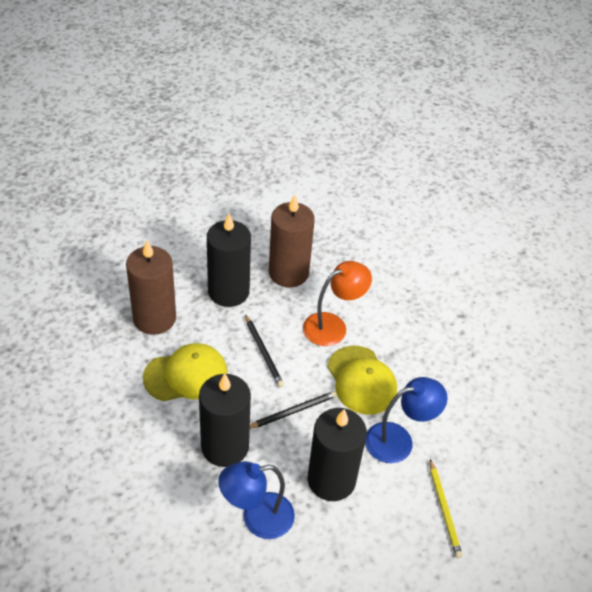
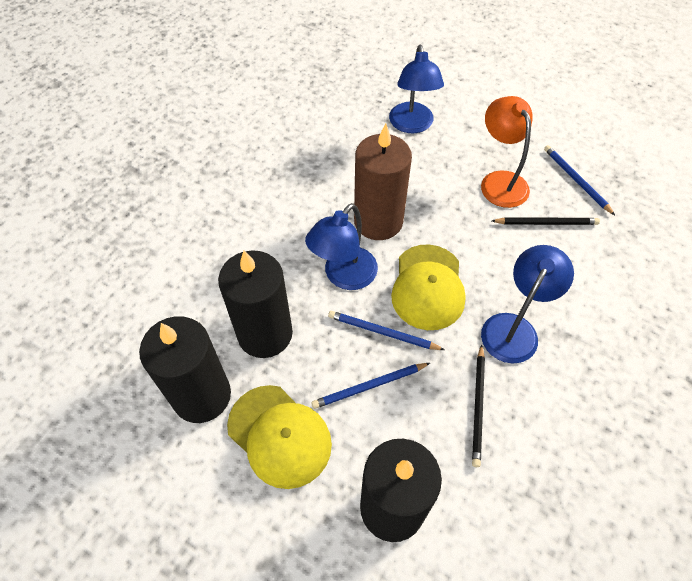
blue lamp: [218,461,295,539] [365,377,447,463] = 2 -> [305,203,378,290] [389,45,444,133] [481,245,574,364] = 3
blue pencil: none = 0 -> [311,363,430,409] [328,311,445,350] [544,145,615,215] = 3
brown candle: [126,240,176,335] [269,195,315,287] = 2 -> [354,124,412,240] = 1
yellow pencil: [430,459,462,558] = 1 -> none = 0

